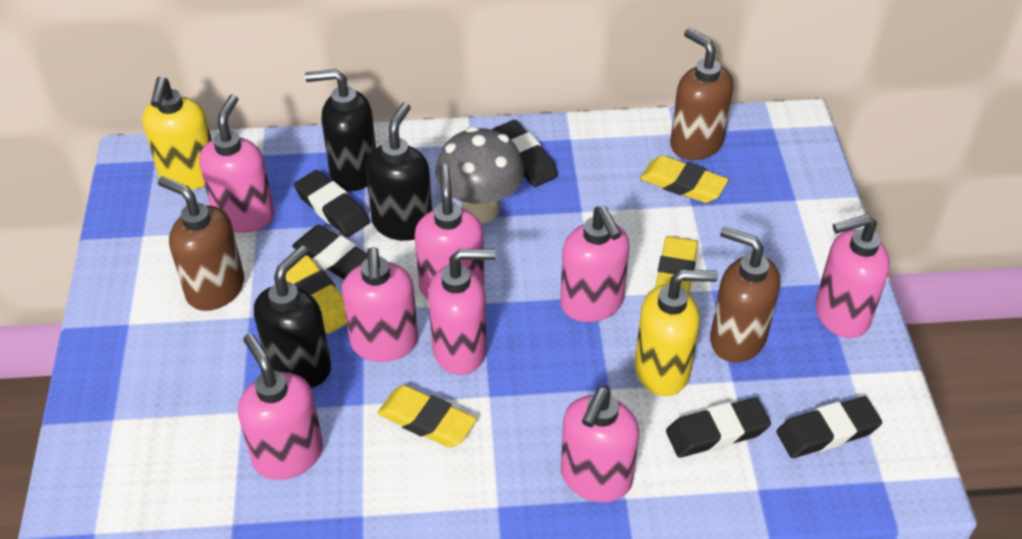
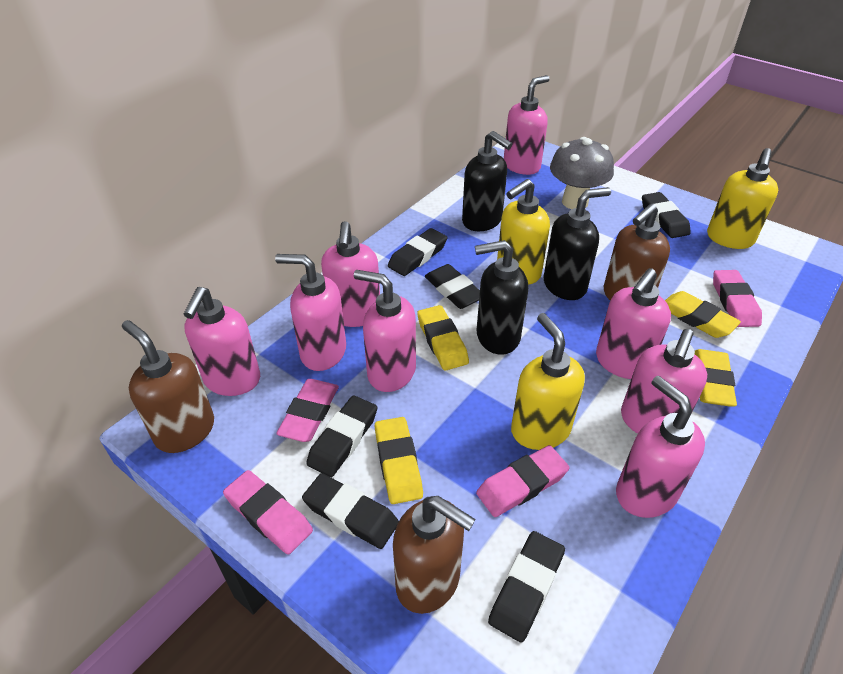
black eraser: [292,225,368,280] [294,170,370,237] [492,120,558,187] [666,398,771,458] [776,396,882,458] = 5 -> [302,473,399,549] [306,396,377,477] [388,228,447,276] [425,264,480,309] [488,531,565,643] [642,192,691,238] = 6
pink eraser: none = 0 -> [223,470,313,555] [276,379,339,442] [476,445,569,517] [713,270,762,327] = 4
yellow soap dispenser: [142,76,212,190] [635,270,718,396] = 2 -> [497,179,550,285] [511,313,585,450] [707,148,778,249] = 3

